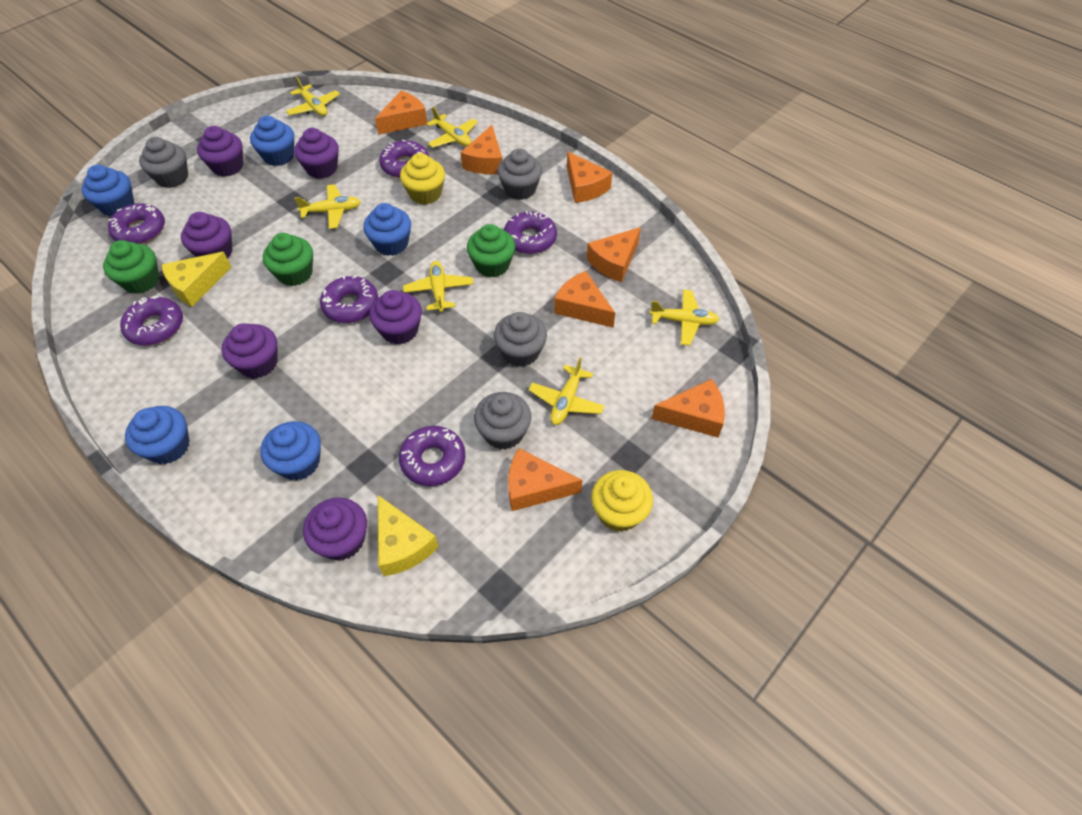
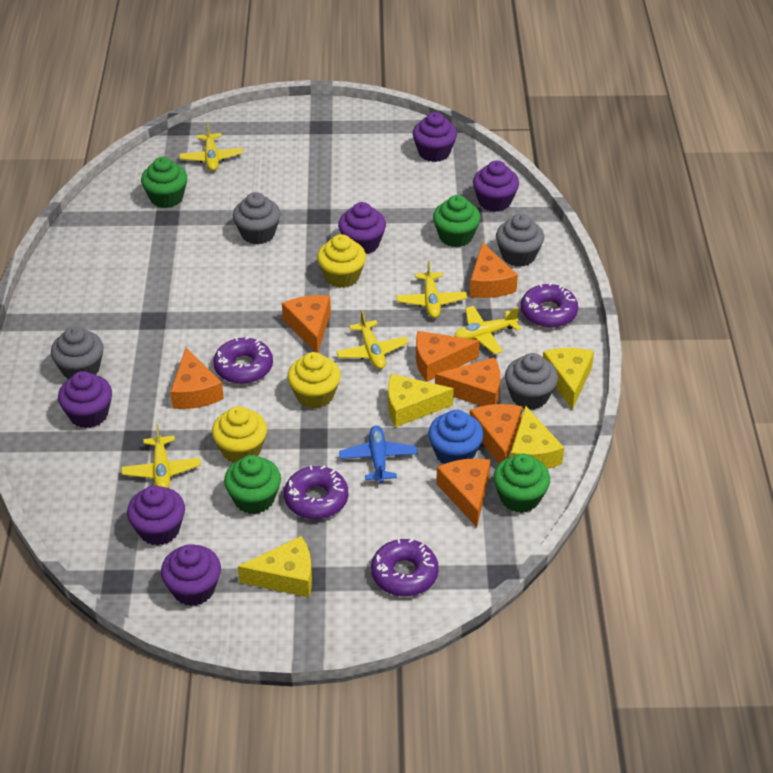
blue cupcake: [82,165,134,216] [125,406,189,464] [250,115,294,166] [260,421,321,480] [363,203,411,256] = 5 -> [428,410,484,464] = 1
blue plane: none = 0 -> [339,425,417,483] = 1
green cupcake: [103,240,159,294] [263,233,313,286] [467,224,515,277] = 3 -> [141,157,187,208] [224,455,281,514] [433,195,481,247] [494,454,550,513] = 4
purple donut: [108,203,165,244] [120,296,183,346] [320,275,378,323] [379,139,429,178] [399,426,466,486] [504,211,557,254] = 6 -> [213,336,273,384] [284,465,348,519] [371,539,439,597] [521,283,578,328] = 4
yellow cheese: [162,252,231,307] [378,495,439,576] = 2 -> [238,536,312,597] [388,374,454,427] [510,406,564,469] [543,348,594,410] = 4
yellow cupcake: [400,153,445,205] [591,470,653,532] = 2 -> [212,406,267,463] [288,352,341,409] [317,234,366,288] = 3
yellow plane: [286,76,340,116] [294,184,361,229] [403,261,473,312] [426,107,478,148] [529,357,605,425] [649,290,719,346] = 6 -> [121,424,201,488] [179,122,243,171] [336,310,408,369] [396,260,467,318] [454,306,521,354] = 5

